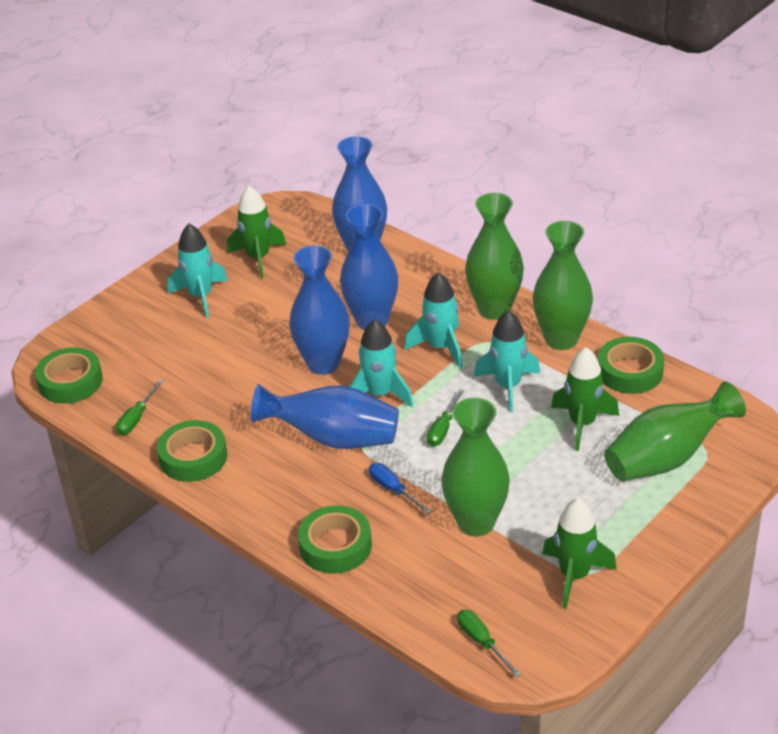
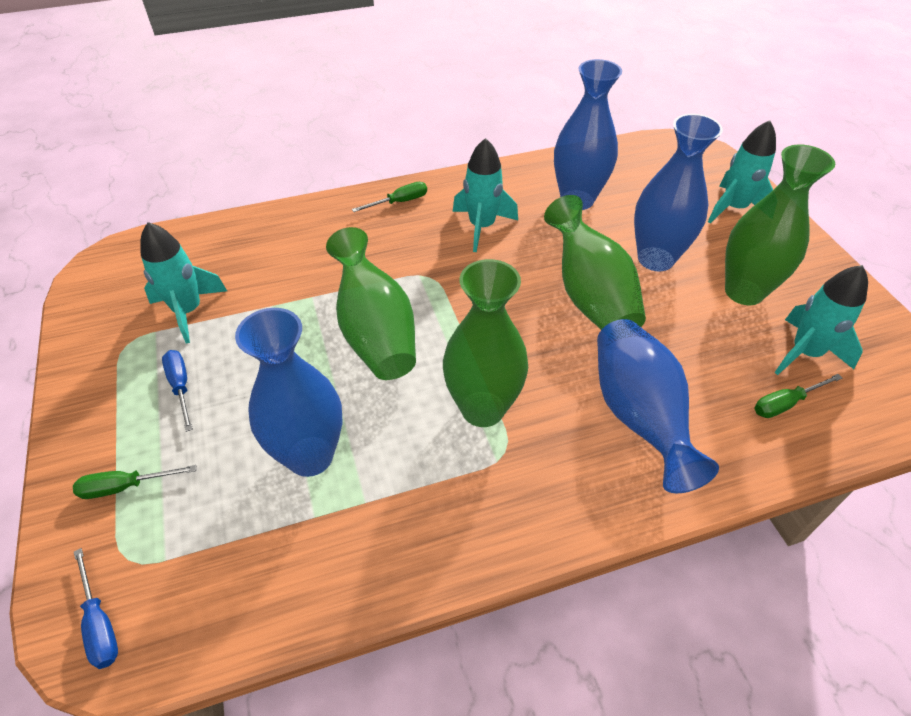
blue screwdriver: [369,463,432,514] = 1 -> [74,548,118,669] [162,350,193,432] = 2
green rocket: [227,186,286,278] [542,498,617,609] [551,347,619,451] = 3 -> none = 0
green tape: [35,347,103,404] [157,420,227,482] [298,505,372,574] [598,337,664,394] = 4 -> none = 0

